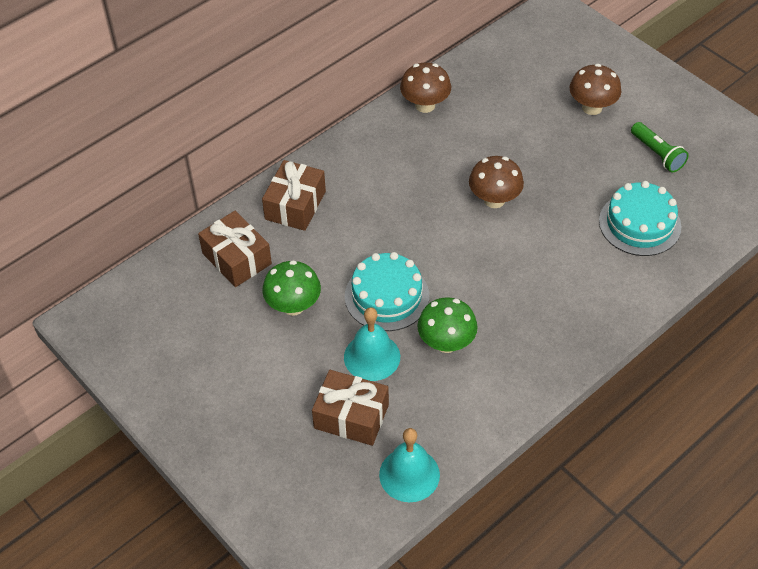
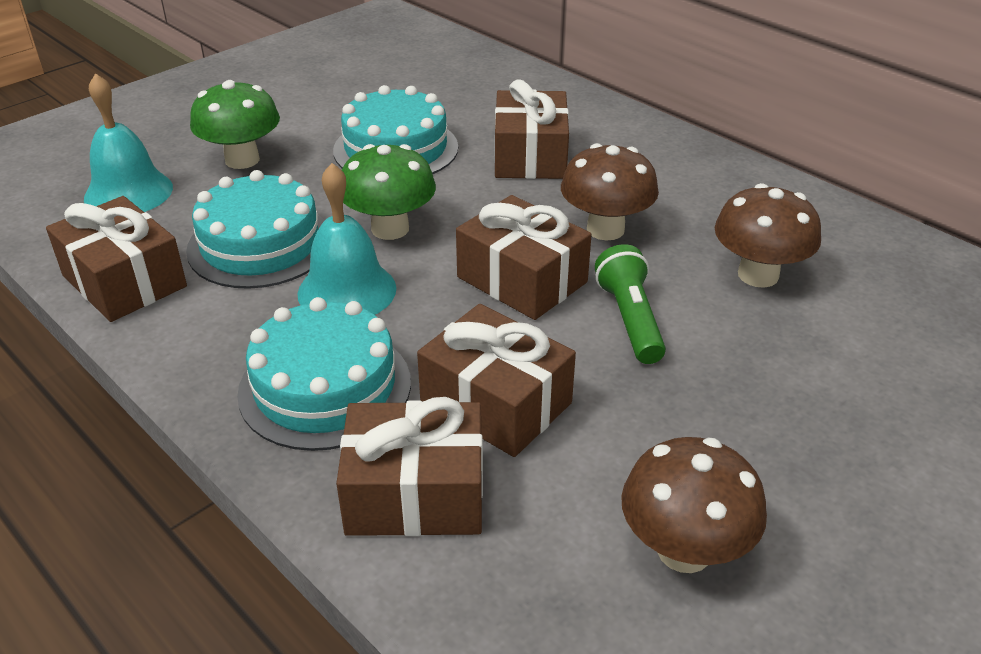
brown gift: [198,211,272,287] [262,160,326,231] [312,370,389,446] = 3 -> [46,196,187,322] [336,397,483,536] [417,304,576,457] [456,195,592,320] [495,79,569,179] = 5
turquoise cake: [345,252,429,331] [599,181,681,256] = 2 -> [186,170,325,289] [237,297,411,451] [333,85,458,174] = 3

